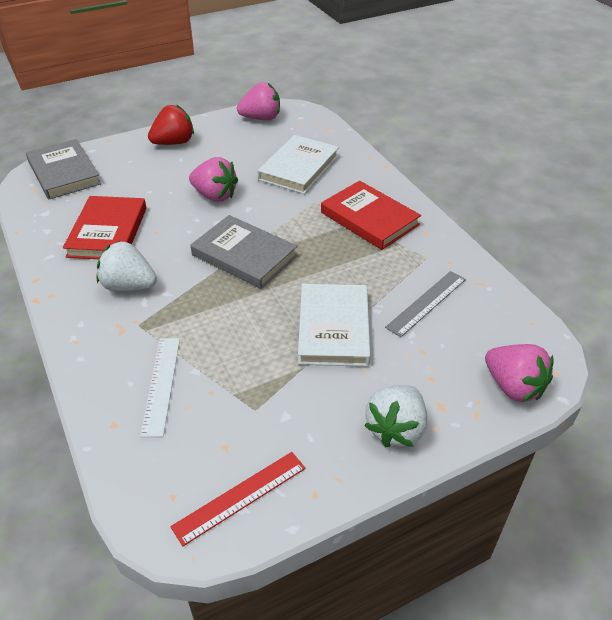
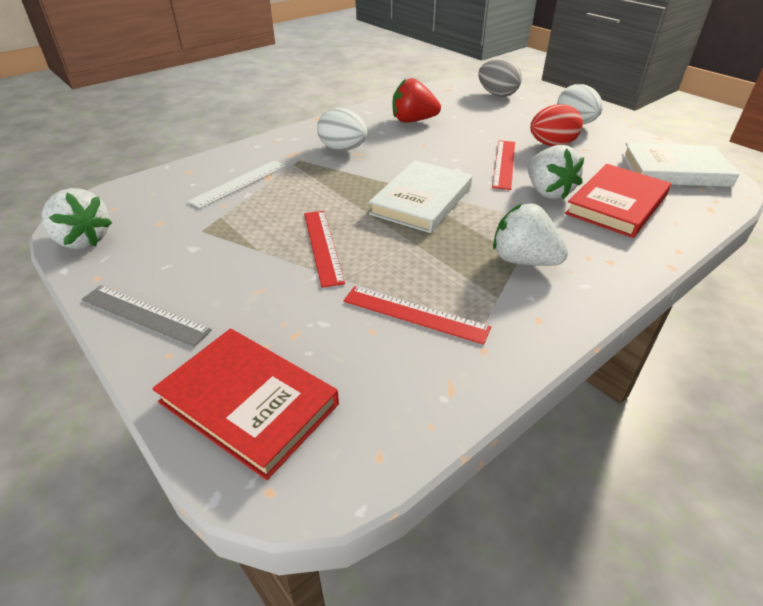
grey book: [26,139,101,200] [190,215,298,289] = 2 -> none = 0
grey egg: none = 0 -> [478,59,522,97] = 1
pink strawberry: [189,157,238,202] [237,82,280,120] [485,344,553,402] = 3 -> none = 0
red egg: none = 0 -> [530,104,583,146] = 1
red ruler: [170,452,306,546] = 1 -> [304,211,345,288] [343,286,491,345] [492,140,515,190] = 3
white egg: none = 0 -> [317,108,367,151] [557,84,603,124] = 2
white strawberry: [96,241,157,291] [364,385,427,447] = 2 -> [42,188,112,249] [493,203,568,266] [528,145,584,200] = 3

